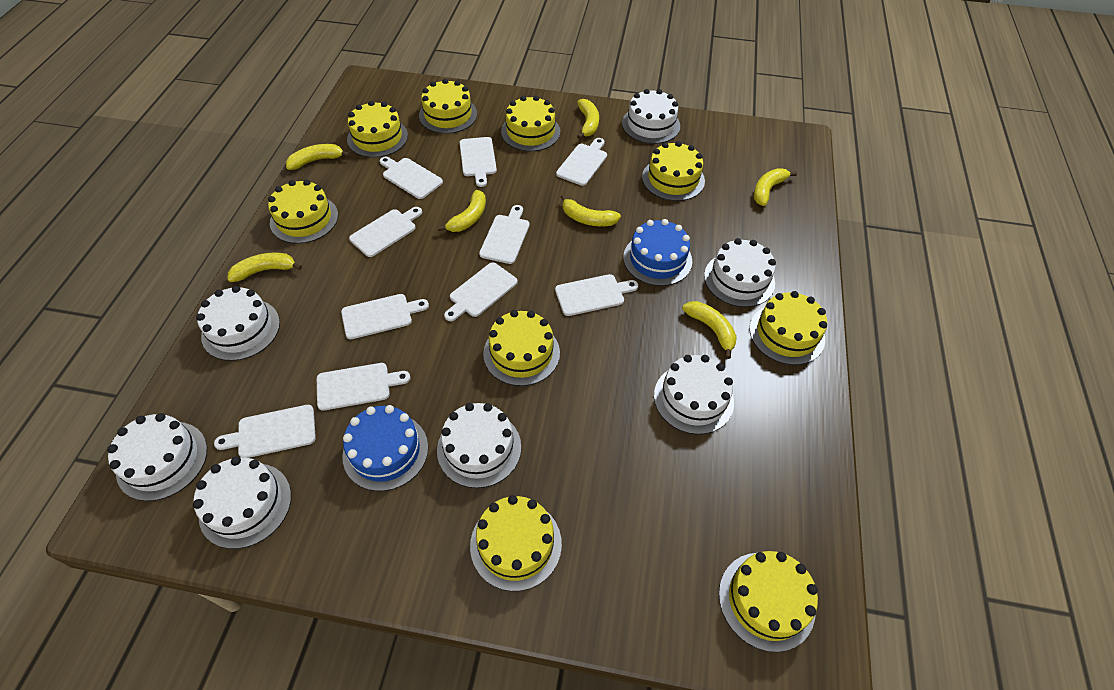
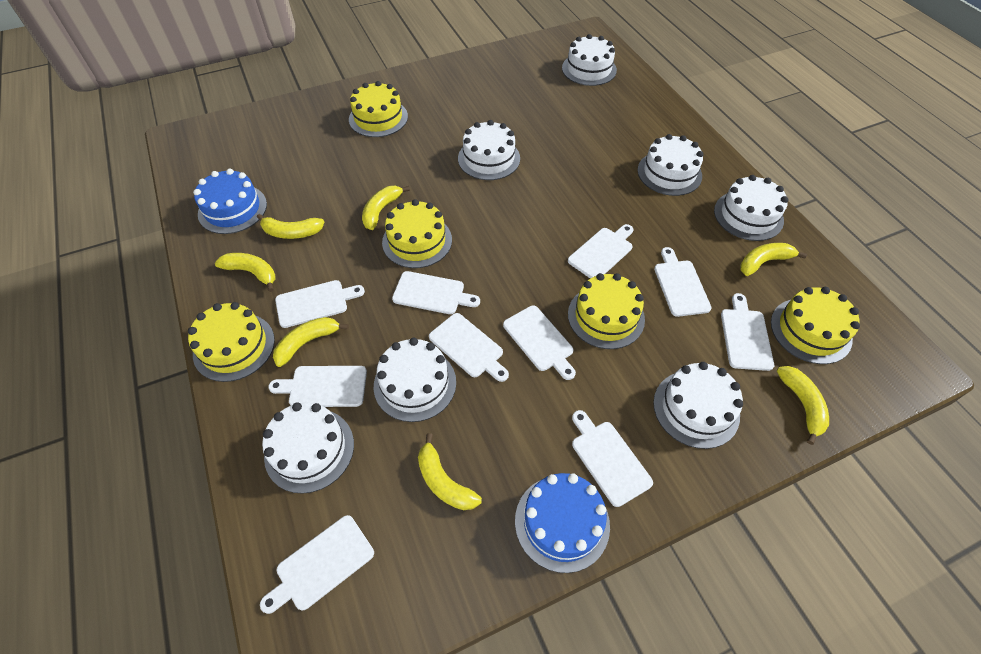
yellow cake: [268,180,338,244] [347,101,408,158] [419,79,477,134] [470,495,562,591] [483,310,560,386] [501,96,560,151] [642,141,705,201] [719,551,818,652] [750,291,827,365] = 9 -> [188,302,275,382] [349,81,408,137] [382,199,452,268] [568,273,645,349] [771,287,860,364] = 5

